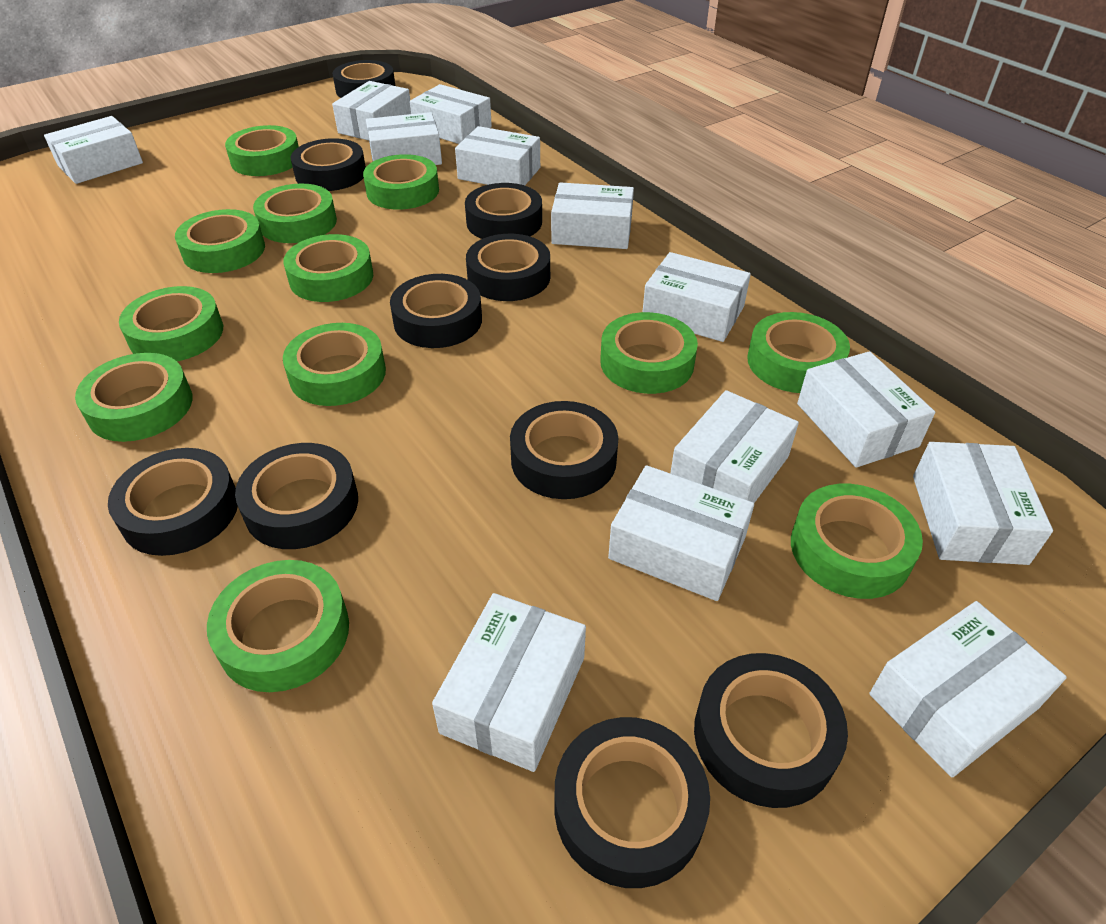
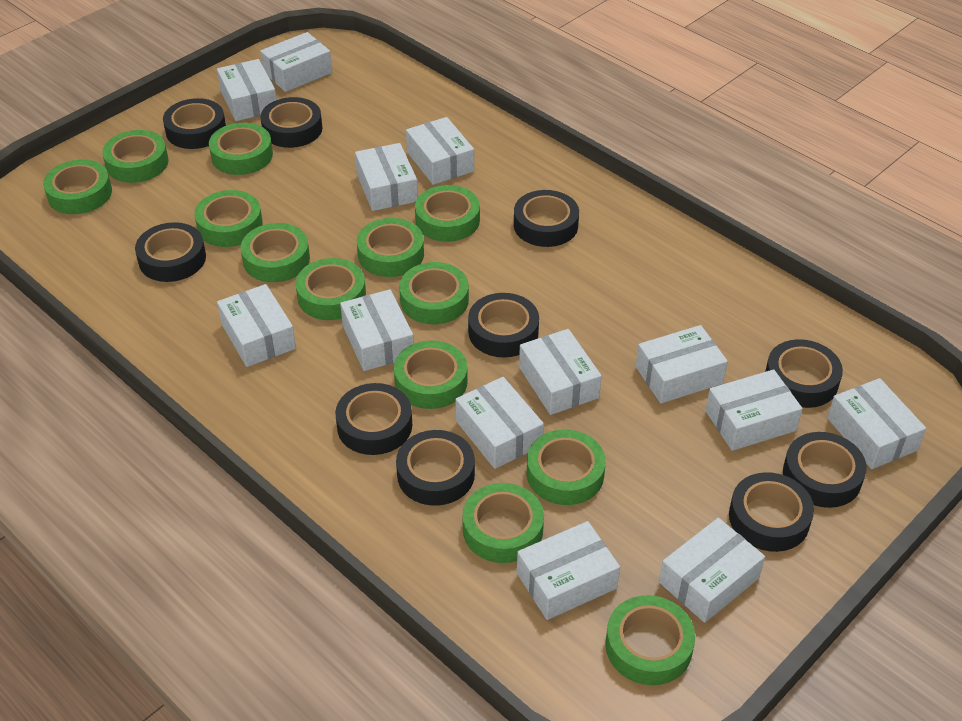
green tape: [75,353,192,442] [119,286,223,361] [175,209,265,273] [207,560,349,692] [225,125,299,176] [253,184,337,243] [283,234,373,302] [283,323,386,406] [363,154,439,210] [600,312,698,394] [747,312,850,393] [791,484,923,599] = 12 -> [43,160,112,214] [102,130,169,183] [194,190,263,247] [209,123,273,175] [241,223,310,282] [295,258,366,320] [357,218,424,277] [394,340,468,409] [399,262,469,324] [415,185,480,242] [462,483,544,563] [526,429,606,505] [605,595,695,685] = 13

